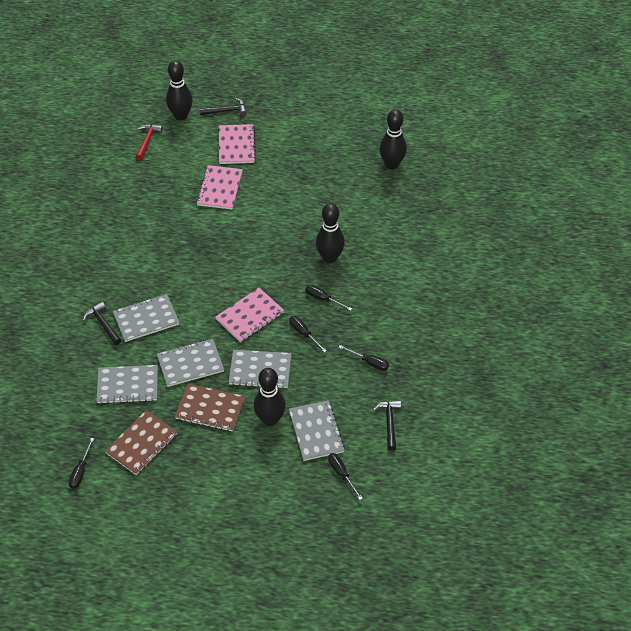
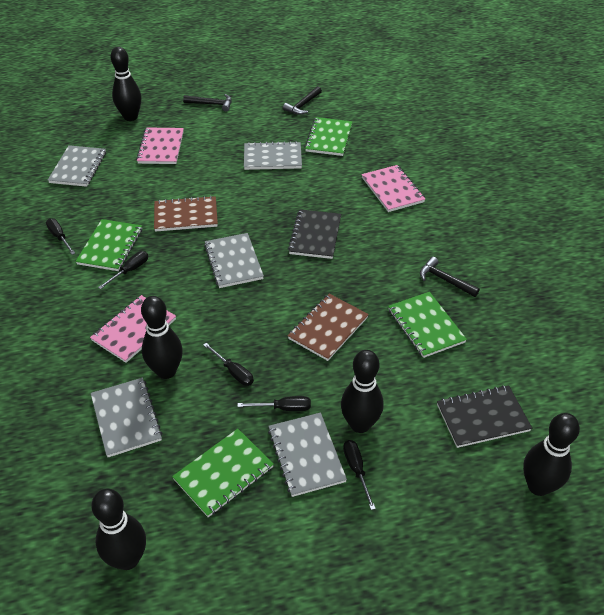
black bowling pin: [166,60,193,120] [254,368,286,426] [316,203,345,263] [379,109,407,169] = 4 -> [91,489,146,570] [110,47,141,121] [141,296,183,379] [341,350,384,433] [523,413,580,496] = 5
black notebook: none = 0 -> [288,209,341,259] [437,385,532,448] = 2
green notebook: none = 0 -> [75,219,142,271] [172,429,274,517] [305,117,352,156] [388,292,467,358] = 4
red hammer: [136,124,163,160] = 1 -> none = 0

